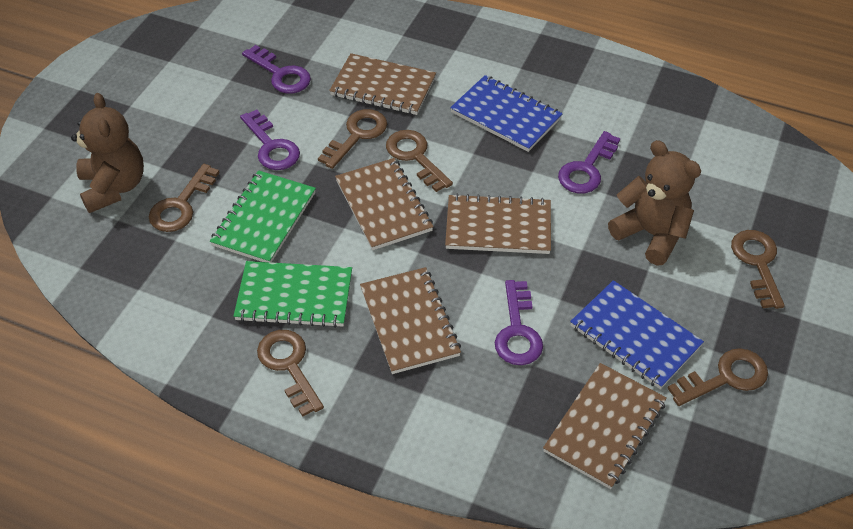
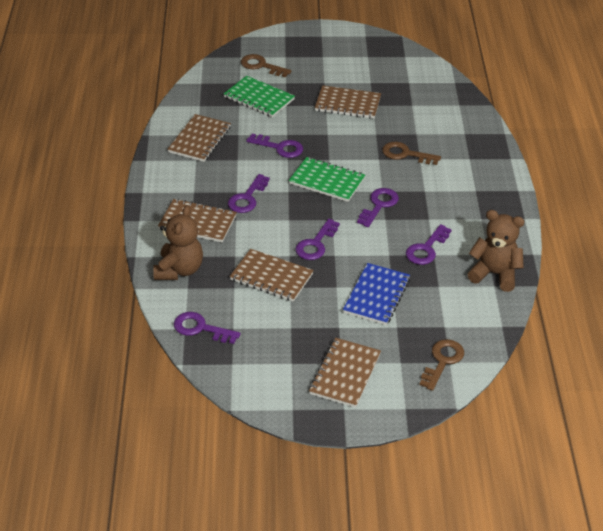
blue notebook: [450,75,563,152] [570,280,704,389] = 2 -> [343,263,410,325] = 1
brown key: [149,164,220,232] [257,330,324,417] [318,109,387,169] [386,130,453,192] [667,348,768,406] [731,230,785,309] = 6 -> [241,54,292,77] [382,142,441,165] [419,339,464,391] = 3
purple key: [240,110,300,170] [242,45,311,93] [495,280,543,365] [558,131,620,193] = 4 -> [174,312,241,344] [228,174,270,213] [246,134,303,158] [295,219,340,260] [357,188,399,227] [406,224,452,265] = 6

